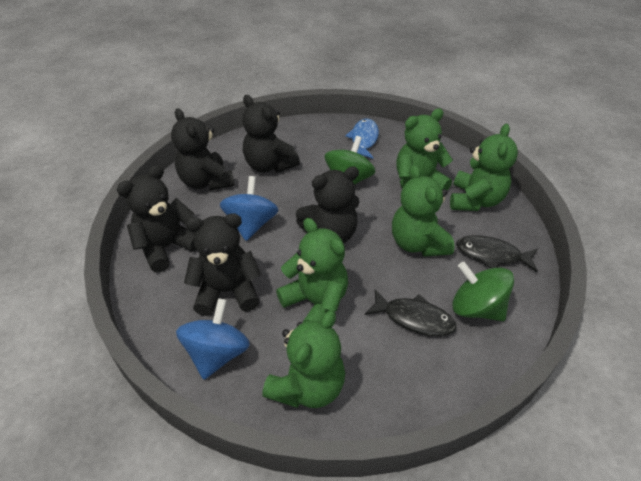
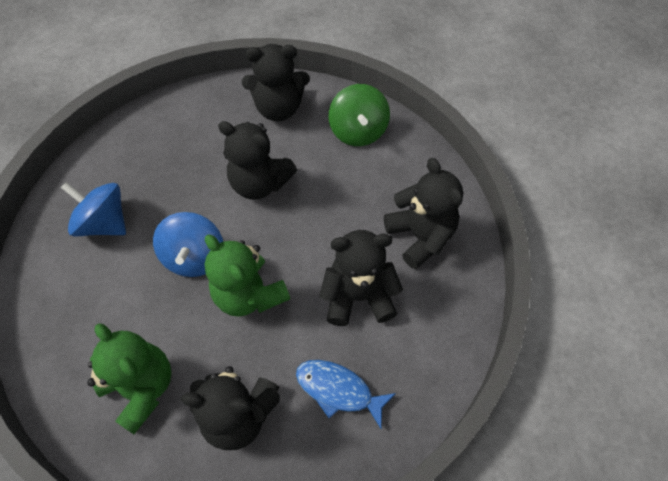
black fish: [365,289,456,336] [456,235,538,272] = 2 -> none = 0
green spinning top: [325,136,376,185] [452,262,514,321] = 2 -> [329,84,390,146] = 1
green teddy bear: [262,311,345,408] [276,218,348,323] [392,165,454,257] [396,108,453,191] [450,124,518,211] = 5 -> [87,323,172,434] [205,234,290,317] = 2

